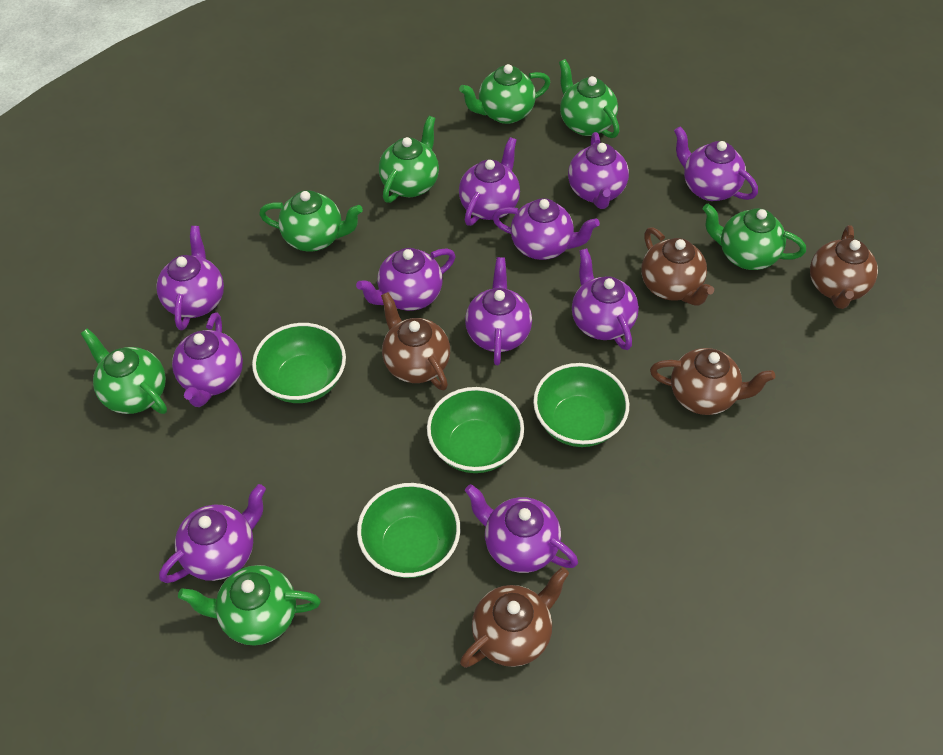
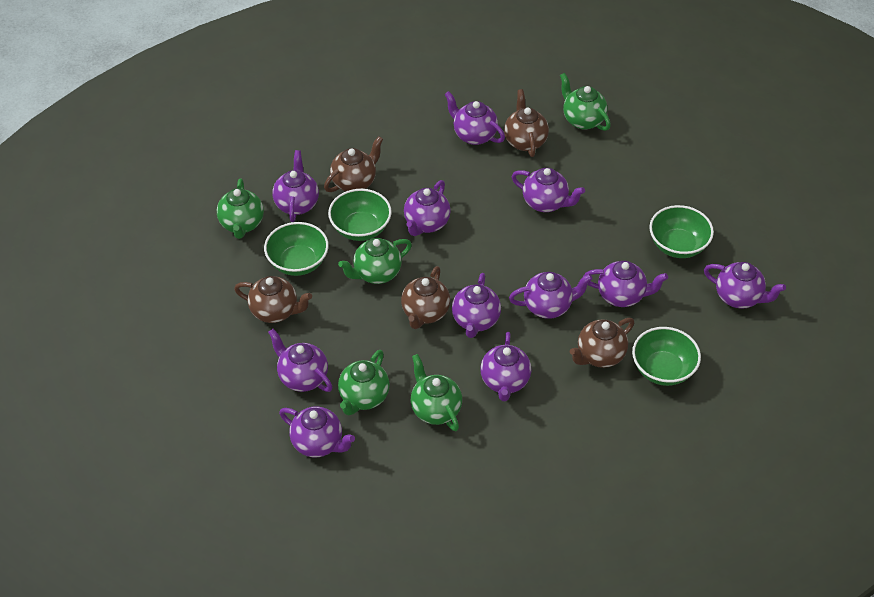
green teapot: [80,328,167,414] [178,565,321,646] [259,190,363,252] [379,116,439,203] [459,64,550,124] [559,59,619,138] [703,204,806,270] = 7 -> [217,179,264,239] [338,238,412,284] [338,350,390,416] [411,354,462,431] [560,73,611,131] = 5

